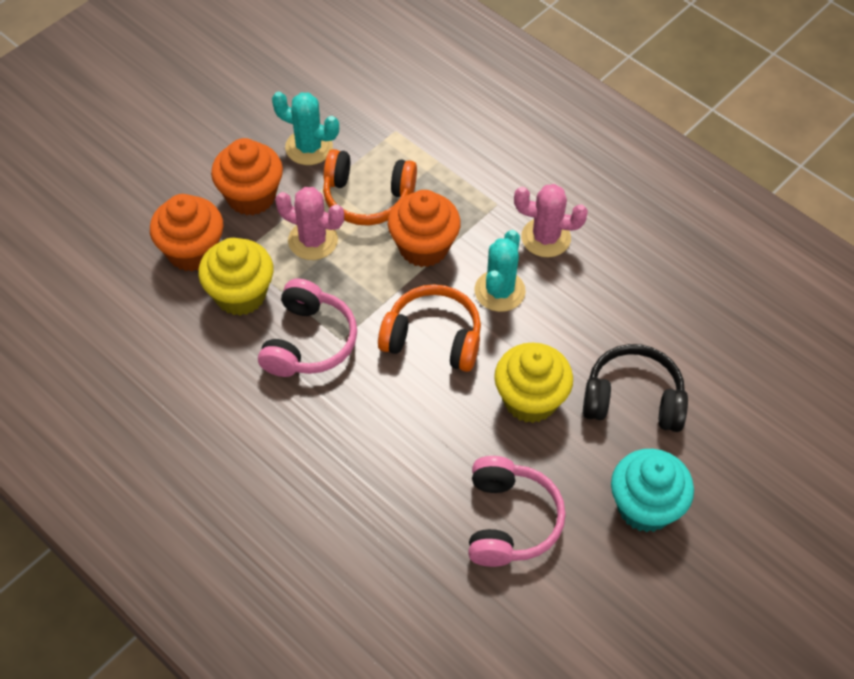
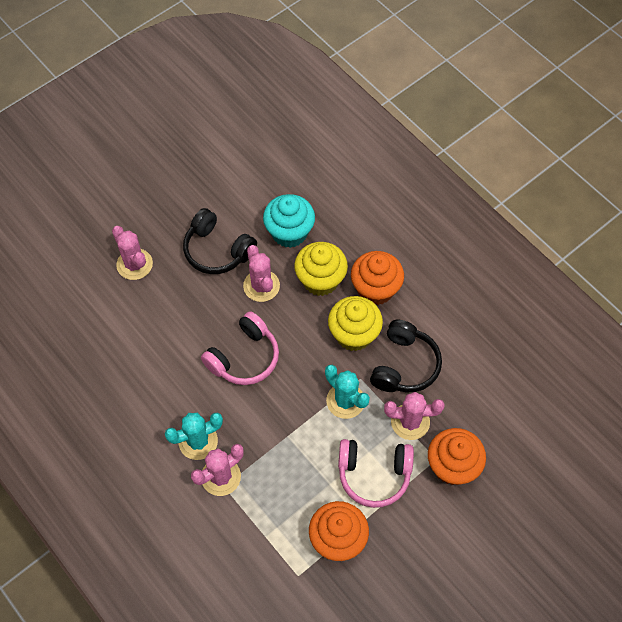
black headphones: [583,344,688,432] = 1 -> [183,208,257,274] [370,320,442,393] = 2
orange headphones: [323,149,417,226] [378,284,481,372] = 2 -> none = 0
pink cactus: [275,187,344,260] [514,184,588,257] = 2 -> [112,226,153,280] [191,444,243,496] [243,245,280,302] [384,392,444,440] = 4

